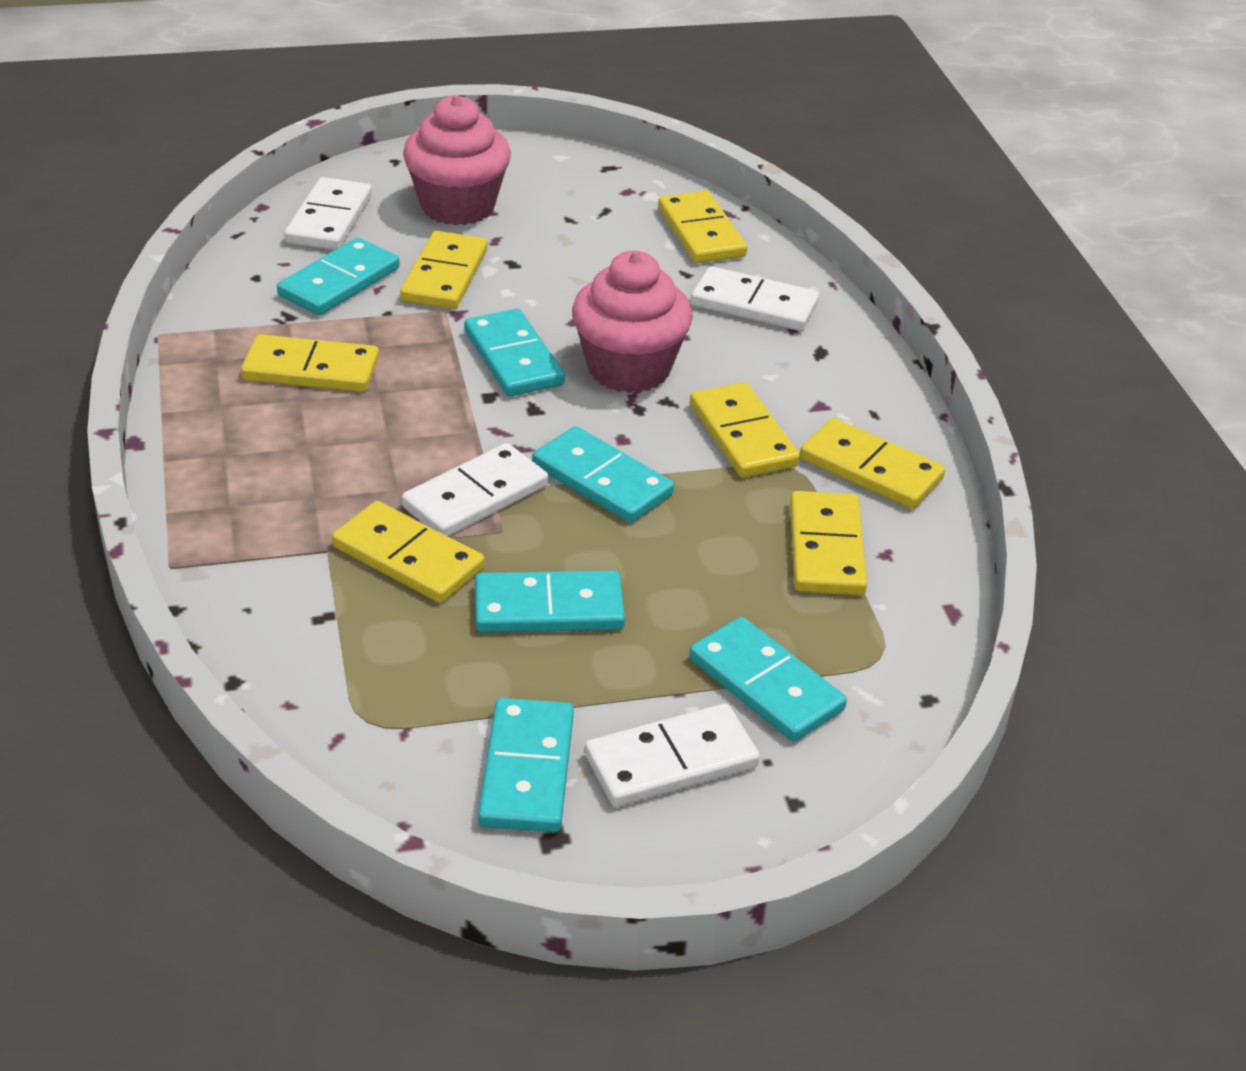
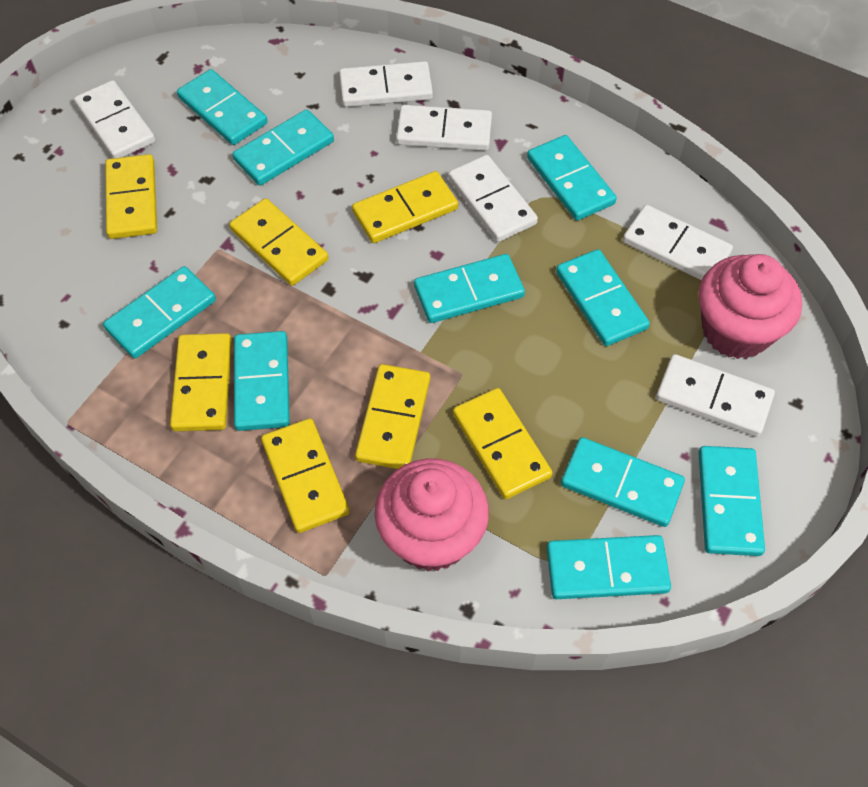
turquoise domino: [277,238,400,315] [464,309,565,396] [475,571,625,633] [478,698,574,833] [532,426,674,523] [689,617,847,742] = 6 -> [103,266,216,359] [177,69,268,145] [232,109,334,186] [234,331,290,431] [414,254,525,323] [527,135,617,221] [547,535,671,599] [556,249,650,346] [561,437,685,527] [698,446,765,556] = 10
white domino: [284,177,372,250] [402,443,548,536] [585,703,760,807] [691,266,819,331] = 4 -> [74,80,155,158] [339,61,433,107] [396,105,492,151] [448,155,538,242] [623,205,733,281] [656,354,775,437] = 6

